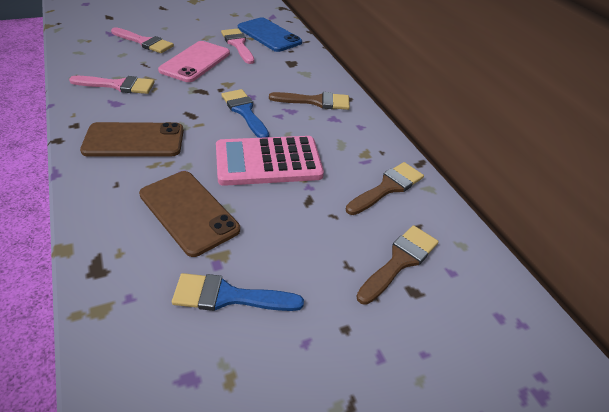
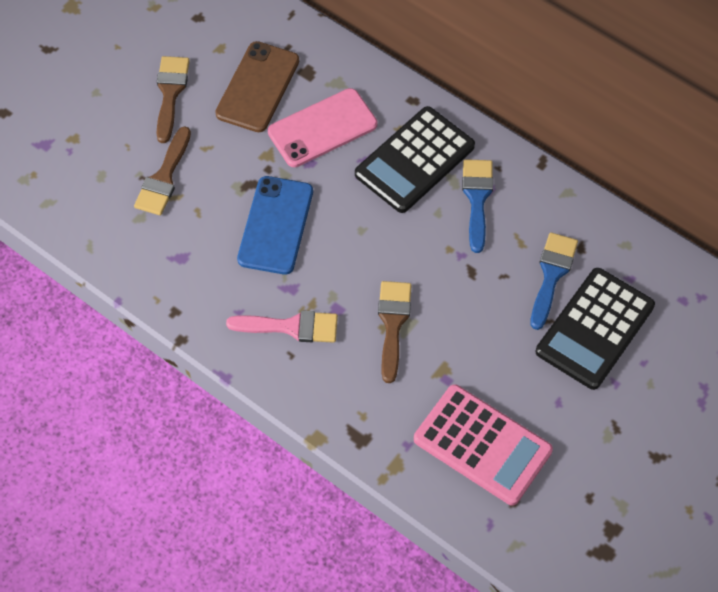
black calculator: none = 0 -> [355,106,475,213] [536,268,655,390] = 2
brown phone: [80,122,184,157] [139,171,240,257] = 2 -> [215,41,299,132] = 1
pink brush: [69,76,155,94] [111,27,174,53] [221,29,254,64] = 3 -> [226,310,338,343] = 1

